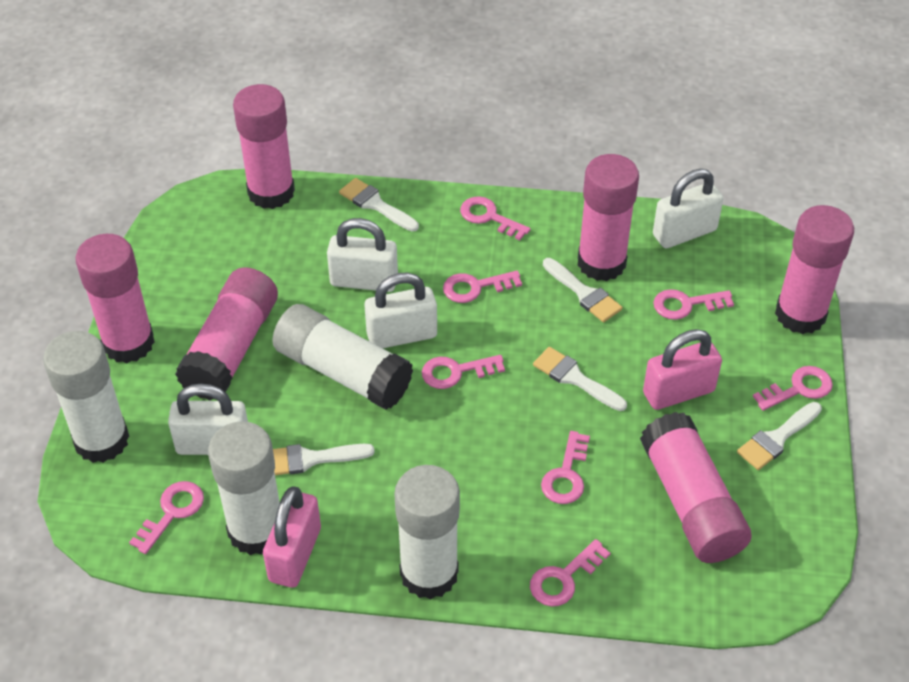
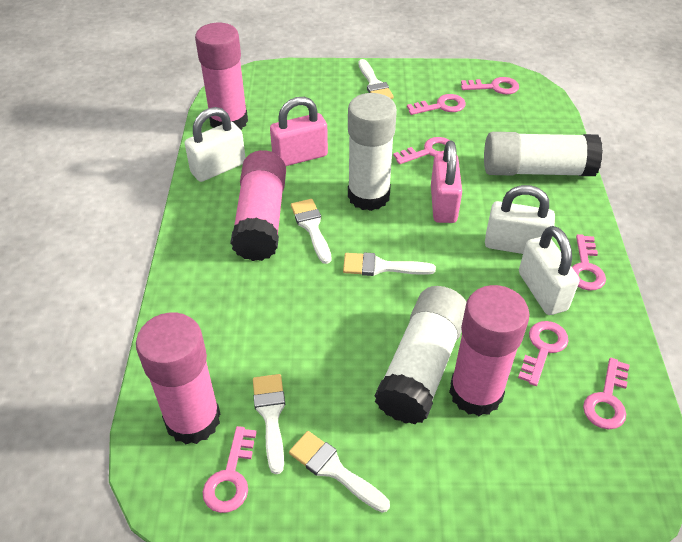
pink glue stick: [76,234,155,363] [175,267,278,400] [233,84,295,209] [577,154,639,281] [640,412,752,563] [775,205,854,334] = 6 -> [136,313,220,445] [195,23,248,130] [230,150,286,261] [449,285,530,416] = 4
pink key: [129,481,204,554] [422,355,505,389] [443,271,522,303] [460,196,531,240] [530,539,611,607] [541,431,590,504] [653,289,734,320] [753,366,833,411] = 8 -> [203,426,257,513] [393,137,449,164] [407,94,466,115] [461,77,519,94] [518,321,569,386] [572,234,606,291] [583,358,629,429] = 7
white glue stick: [43,331,129,463] [208,421,280,555] [272,304,413,410] [394,465,460,599] = 4 -> [348,93,397,211] [374,286,466,424] [484,132,603,176] = 3
white padlock: [168,384,248,455] [327,218,398,292] [364,273,437,348] [653,169,724,248] = 4 -> [185,107,246,182] [485,185,555,254] [519,226,579,315] = 3

